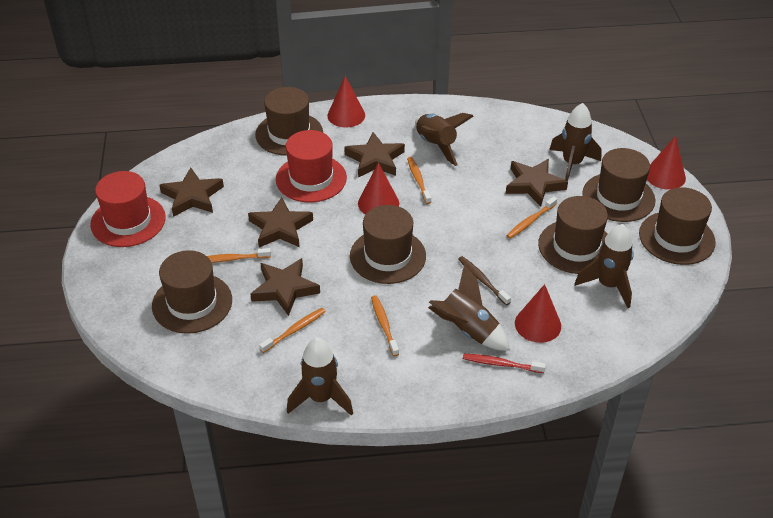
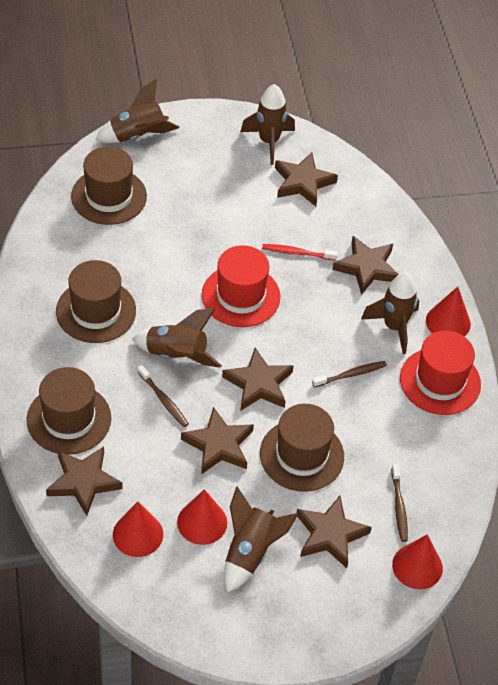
brown hat: [152,250,232,334] [255,87,323,156] [350,205,426,284] [538,196,608,274] [582,148,656,222] [639,187,716,265] = 6 -> [27,367,111,455] [56,260,136,343] [71,146,147,225] [260,404,344,492] = 4
brown star: [159,168,224,217] [248,197,313,248] [251,258,320,316] [344,132,405,177] [506,159,568,207] = 5 -> [46,447,123,516] [181,407,254,475] [222,348,293,410] [275,152,338,207] [297,496,372,568] [332,236,399,295] = 6
brown toothbrush: [458,256,511,305] = 1 -> [138,365,189,427] [312,361,387,388] [391,464,408,542] = 3
orange toothbrush: [207,248,271,263] [259,308,326,353] [371,295,399,356] [407,157,431,204] [506,196,557,239] = 5 -> none = 0

